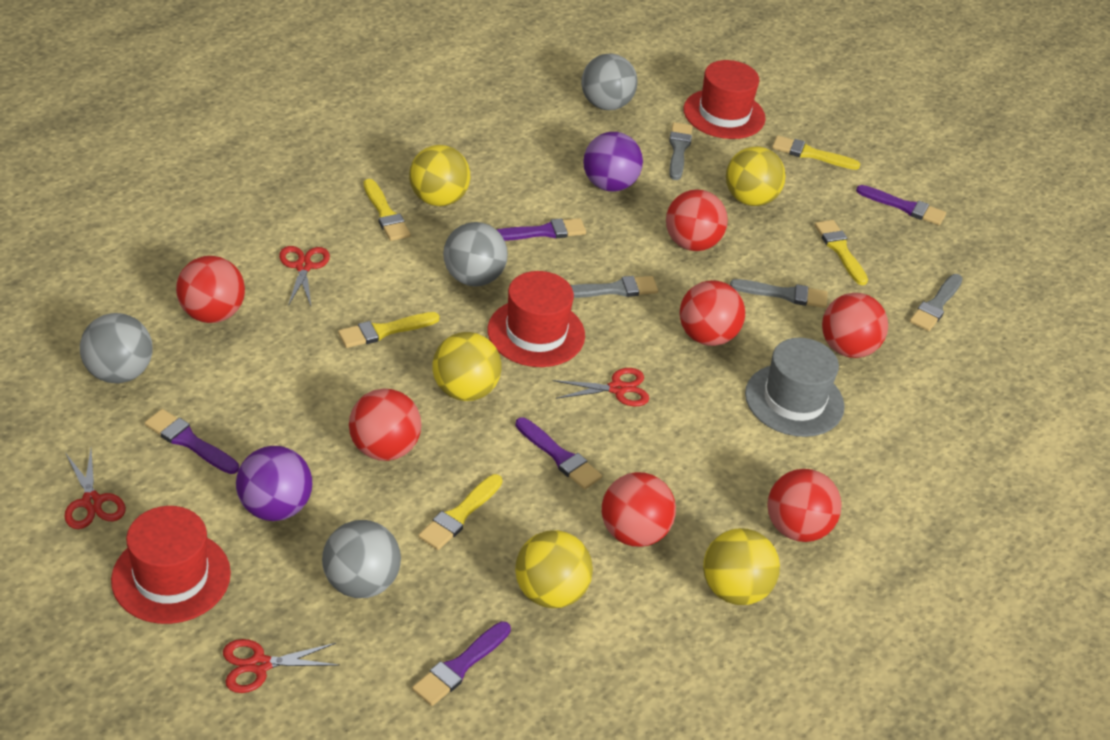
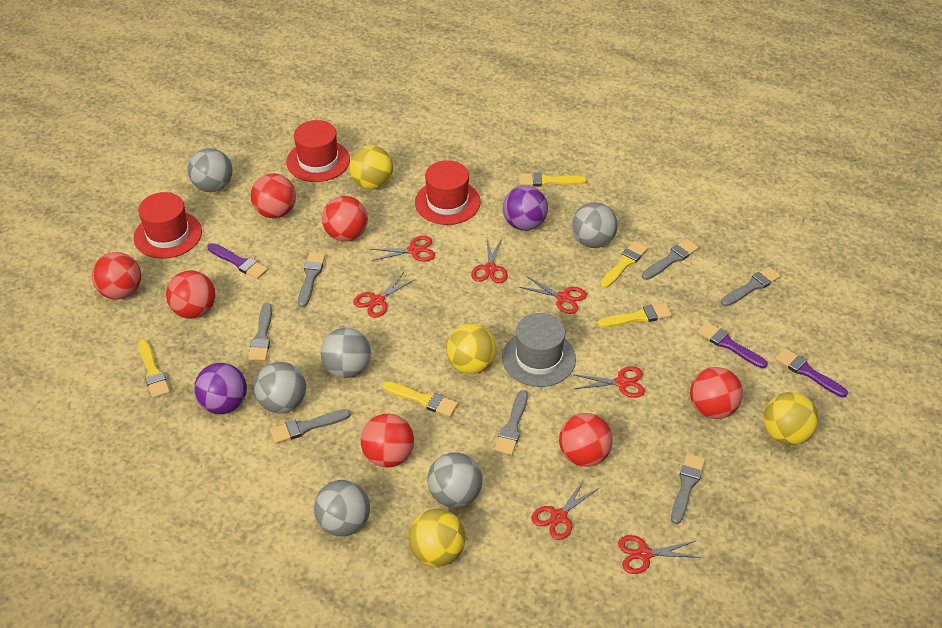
grey ball: [80,313,152,383] [322,520,401,598] [443,222,508,286] [581,54,638,110] = 4 -> [188,148,232,192] [254,362,306,414] [314,480,370,536] [320,328,371,378] [427,452,483,508] [572,202,618,248] = 6
grey brush: [570,276,658,298] [669,122,692,180] [730,279,828,308] [909,274,963,331] = 4 -> [248,303,272,361] [270,409,351,444] [298,252,326,307] [494,390,528,455] [642,239,699,280] [671,453,705,524] [721,266,781,307] = 7
purple brush: [144,409,239,474] [412,621,511,706] [497,218,586,241] [515,417,602,489] [856,185,946,225] = 5 -> [207,243,268,279] [697,322,768,368] [775,348,848,397] = 3
red scissors: [64,449,126,529] [223,639,339,693] [279,246,330,306] [553,368,649,406] = 4 -> [353,272,415,318] [370,236,435,262] [471,238,508,283] [519,276,587,314] [531,479,599,540] [575,366,645,398] [618,535,700,574] = 7
yellow ball: [409,145,470,206] [432,332,502,401] [515,530,593,608] [703,528,780,605] [726,147,786,206] = 5 -> [349,145,393,189] [408,509,465,567] [446,324,496,374] [764,392,818,445] = 4

